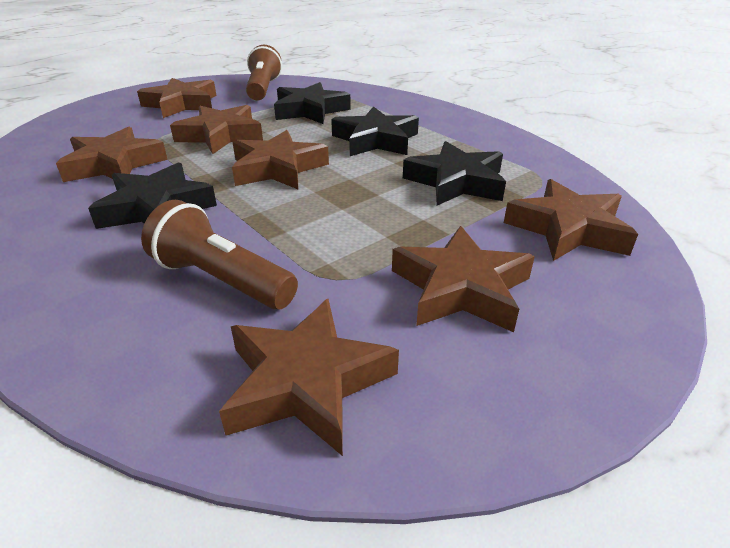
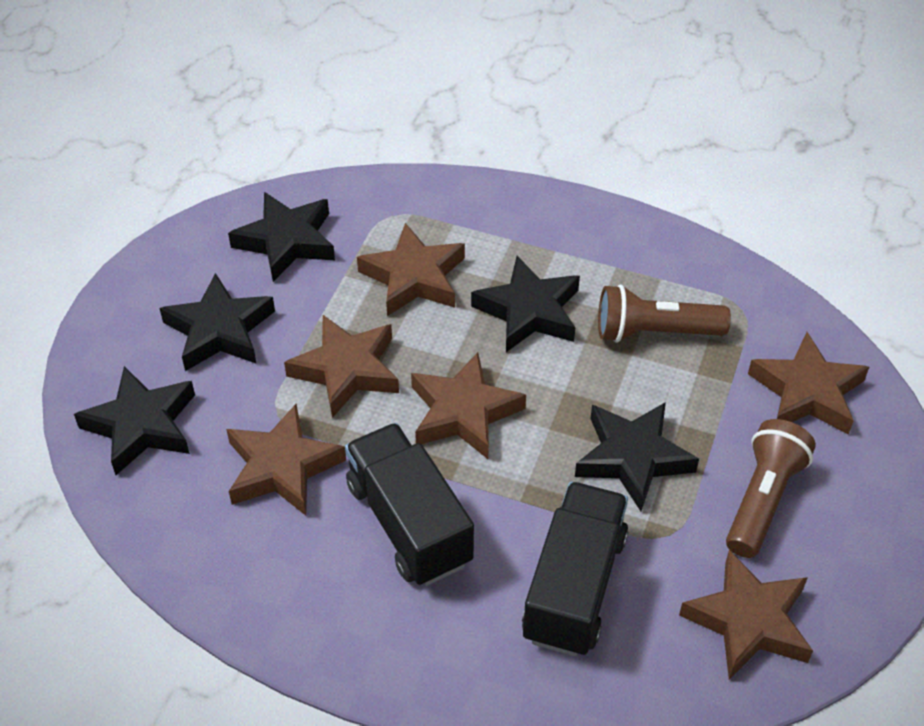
black star: [88,163,217,229] [274,82,351,124] [331,107,419,156] [403,141,506,205] = 4 -> [74,366,195,475] [159,273,275,371] [228,192,335,282] [471,256,580,352] [575,402,699,511] = 5
black truck: none = 0 -> [345,423,474,586] [522,482,628,656] = 2
brown star: [56,127,168,182] [137,78,217,118] [170,105,263,154] [219,299,399,456] [232,130,329,189] [392,226,535,332] [504,179,638,261] = 7 -> [226,404,346,516] [284,315,399,418] [357,223,465,316] [411,352,526,459] [679,550,813,679] [748,332,869,435] = 6

